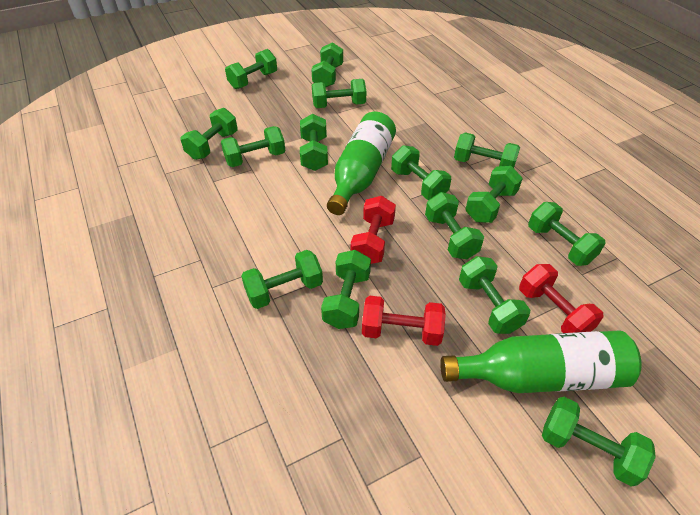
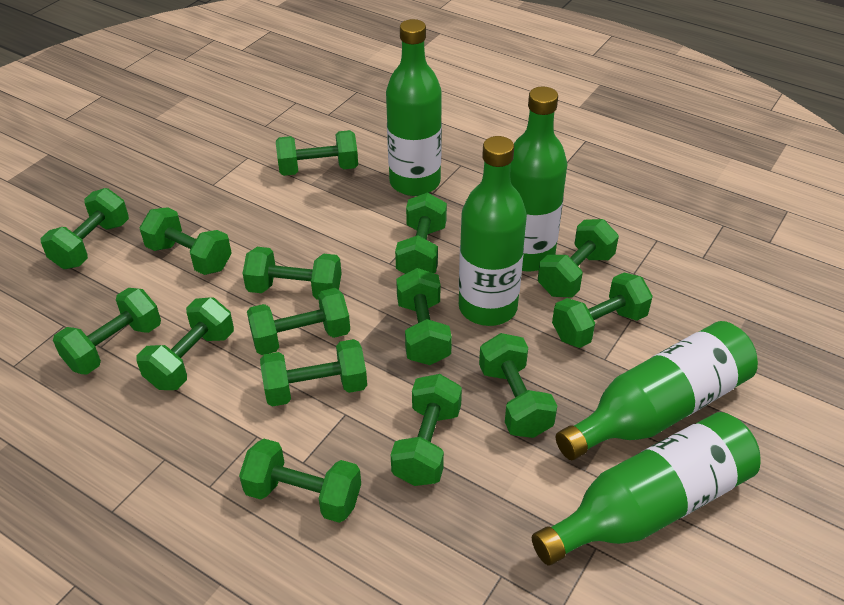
green bottle: [327,112,396,215] [440,330,642,393] = 2 -> [386,19,442,196] [459,136,527,326] [510,87,567,271] [532,412,760,565] [556,321,758,460] = 5
red dumbbell: [351,196,396,264] [362,296,446,346] [519,264,604,333] = 3 -> none = 0

